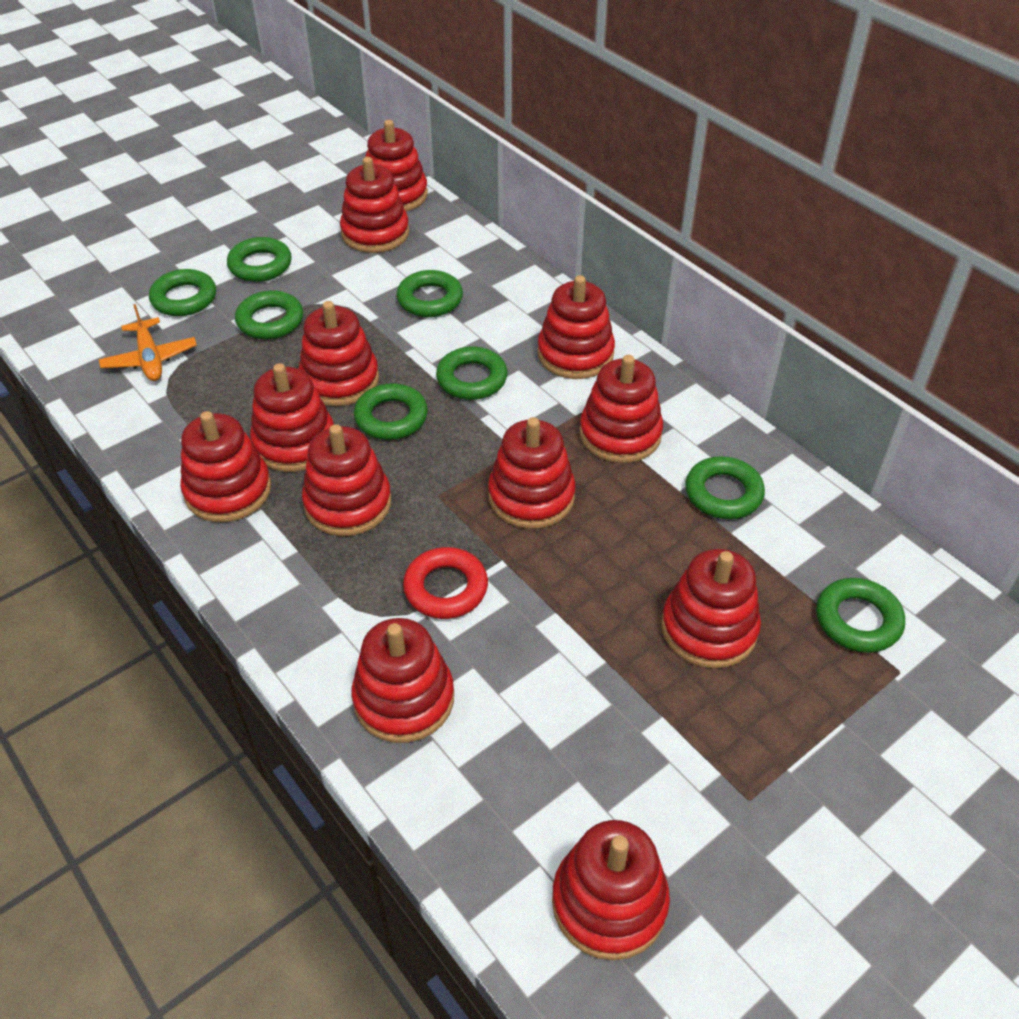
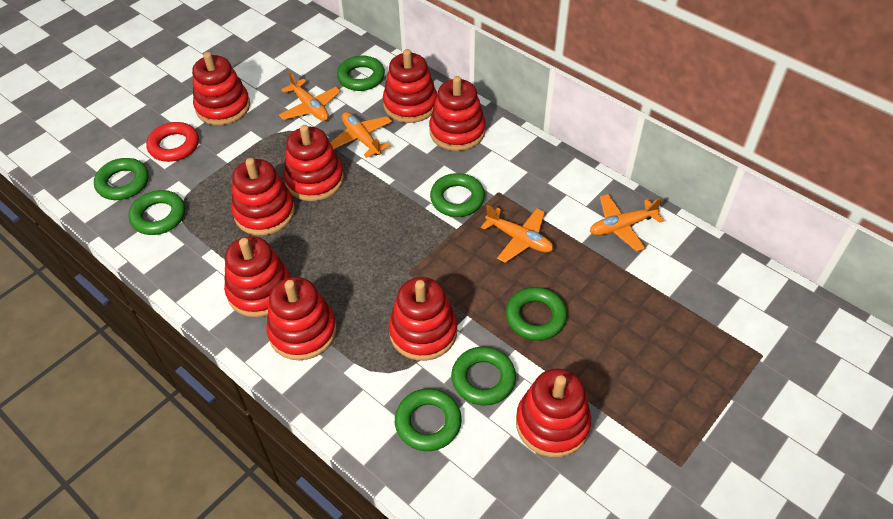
green ring: [149,269,216,316] [227,237,292,282] [235,290,303,339] [354,383,428,440] [397,270,463,317] [436,347,507,400] [685,456,765,519] [816,578,905,653] = 8 -> [94,158,149,200] [129,190,185,235] [337,55,385,91] [395,388,462,451] [430,173,485,217] [451,347,516,406] [506,287,567,341] = 7
orange plane: [99,304,197,381] = 1 -> [279,71,341,121] [330,112,392,158] [481,205,554,263] [590,194,664,252] = 4
red stacking toy: [180,411,271,522] [250,363,334,472] [299,301,379,406] [302,424,391,536] [340,157,409,253] [352,618,454,743] [365,120,428,212] [488,417,576,529] [537,275,615,379] [552,820,670,960] [579,355,663,463] [661,549,761,669] = 12 -> [192,52,250,125] [224,236,291,317] [232,158,295,236] [266,277,337,360] [283,125,344,201] [383,49,437,123] [389,277,457,361] [429,76,486,151] [516,369,591,457] = 9

